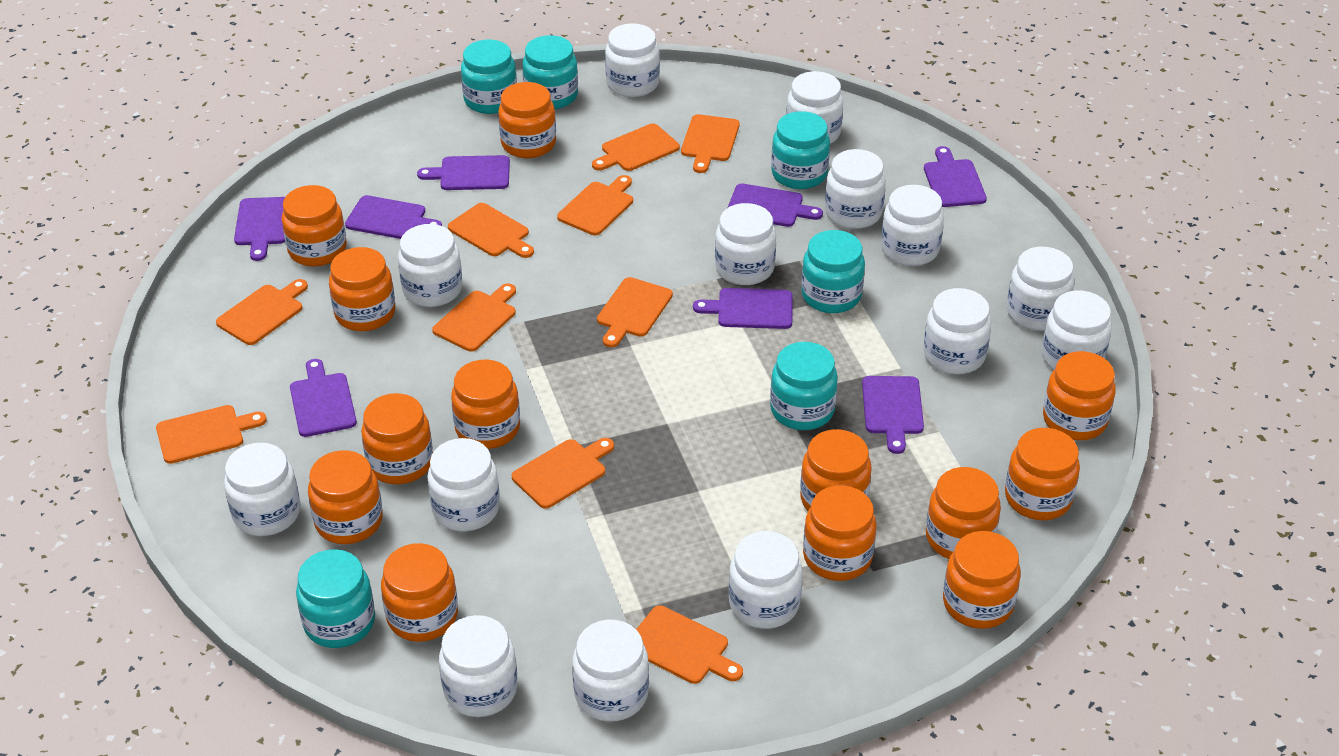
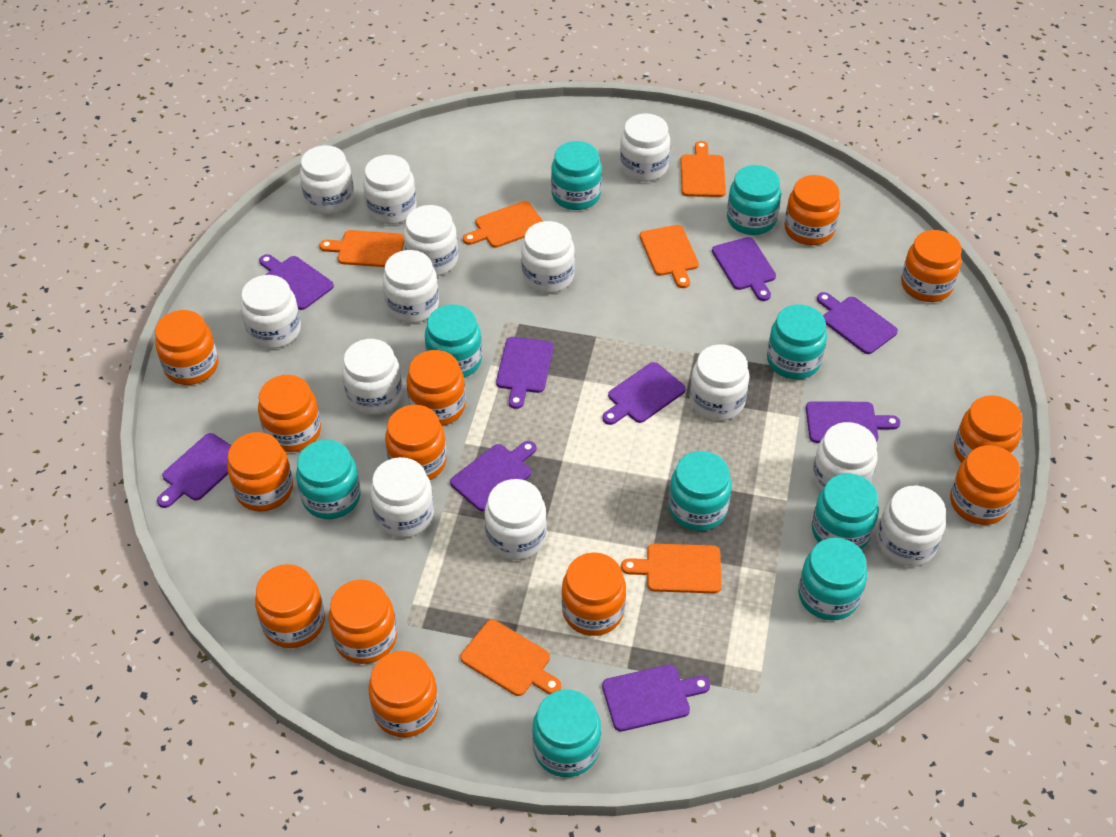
orange cutting board: [156,405,267,464] [216,279,308,345] [432,283,516,352] [448,203,534,258] [512,438,614,509] [557,175,633,235] [592,123,680,171] [597,277,673,347] [636,605,743,684] [681,114,740,173] = 10 -> [319,230,404,267] [460,620,561,696] [463,201,543,248] [621,543,722,593] [640,225,699,288] [680,141,726,197] = 6
purple cutting board: [234,197,285,261] [290,359,357,437] [345,195,442,239] [417,155,510,190] [693,288,792,329] [728,183,823,227] [862,376,924,454] [924,146,987,207] = 8 -> [157,433,231,508] [259,254,334,310] [450,441,536,511] [496,337,554,409] [602,362,686,425] [602,665,710,731] [712,237,776,301] [806,401,900,443] [817,292,898,354] = 9
turquoise jar: [296,549,375,648] [461,39,517,114] [523,35,578,109] [770,342,838,430] [771,111,830,189] [801,230,865,313] = 6 -> [296,440,361,519] [425,304,482,378] [532,690,601,777] [551,141,602,210] [669,451,732,531] [727,165,781,235] [767,304,827,379] [798,538,867,621] [812,474,879,549] = 9
white jar: [224,443,300,536] [398,224,462,307] [427,438,500,531] [439,615,518,717] [572,620,649,722] [605,23,660,97] [715,203,776,285] [729,531,803,629] [786,71,843,144] [825,149,886,229] [881,185,944,266] [923,288,991,374] [1007,247,1074,331] [1042,290,1112,370] = 14 -> [241,275,301,349] [300,145,354,215] [342,339,402,415] [363,155,417,224] [370,457,434,538] [383,250,439,323] [404,205,458,276] [485,479,547,560] [521,221,575,293] [620,113,670,182] [690,344,749,421] [812,422,878,492] [877,485,946,567] = 13

